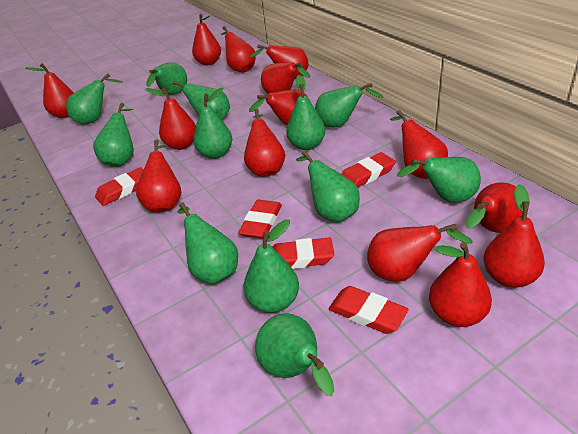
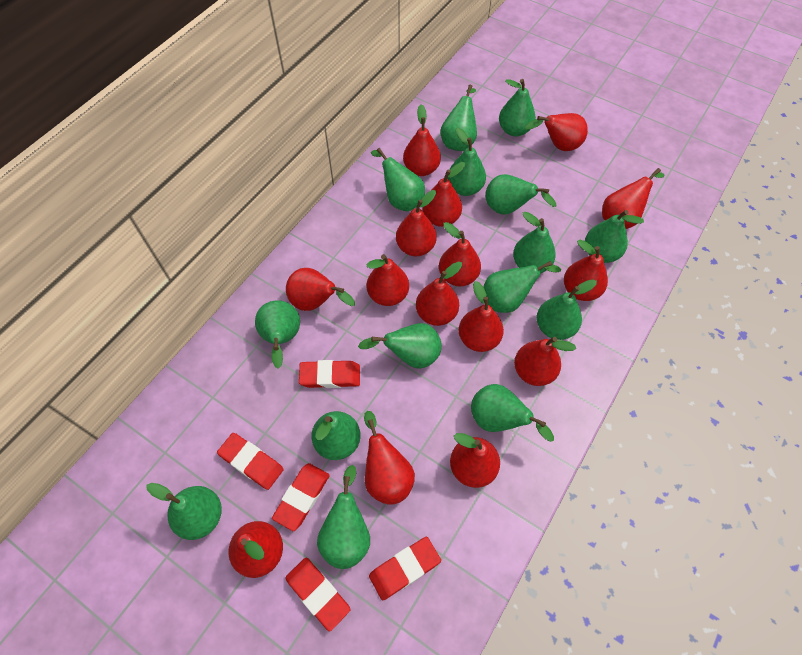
green pear: [66,73,123,125] [93,103,134,167] [146,62,187,95] [167,80,230,120] [178,202,238,284] [193,88,232,159] [243,219,299,313] [255,313,335,396] [286,75,325,150] [296,150,360,223] [315,83,383,127] [397,157,481,203] = 12 -> [146,483,222,540] [255,300,300,369] [312,411,361,460] [317,465,370,569] [358,323,442,369] [371,148,425,211] [440,85,477,151] [447,128,486,196] [471,384,554,442] [483,261,561,313] [485,174,556,215] [499,79,536,136] [513,212,556,273] [537,279,597,340] [585,210,644,263] = 15
red pear: [25,63,74,118] [136,139,181,212] [145,88,196,150] [192,14,221,66] [221,26,256,73] [244,108,285,177] [249,90,308,125] [250,45,309,79] [261,62,310,94] [367,224,473,282] [390,110,448,179] [429,242,492,327] [466,182,523,233] [483,184,545,288] = 14 -> [228,521,283,578] [286,268,355,311] [364,411,415,505] [367,254,409,306] [396,190,437,256] [403,104,441,176] [416,262,462,326] [422,162,465,227] [439,222,481,286] [450,433,500,488] [459,281,504,352] [514,337,576,386] [524,113,588,151] [564,240,608,301] [602,168,665,229] = 15

